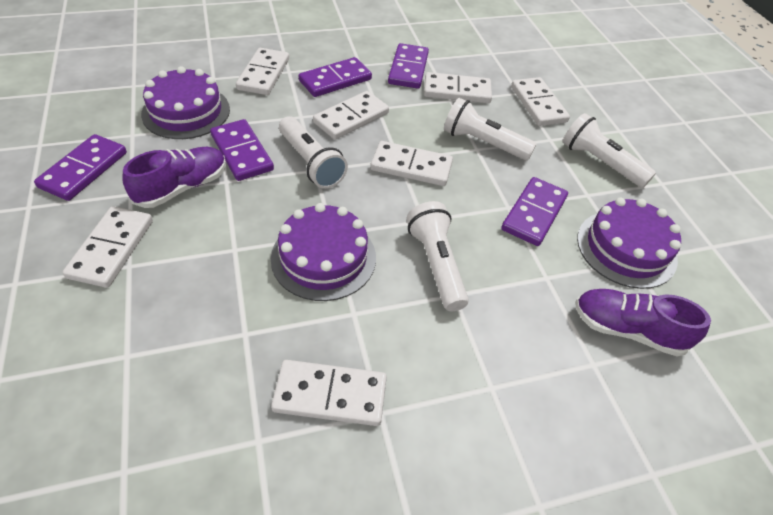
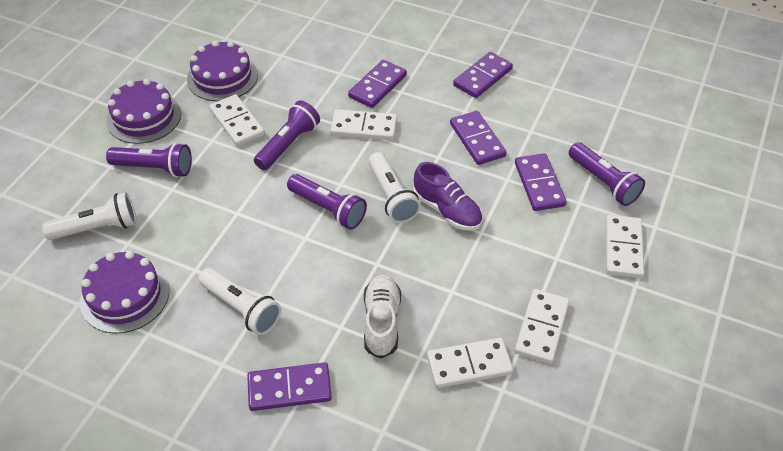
purple flashlight: none = 0 -> [106,143,192,177] [254,100,320,170] [287,174,367,230] [569,142,645,206] = 4
purple shoe: [122,147,226,208] [575,289,711,356] = 2 -> [413,162,482,230] = 1
white domino: [63,206,153,288] [236,48,289,95] [271,360,387,426] [313,91,389,140] [370,141,453,186] [424,72,492,103] [511,77,570,126] = 7 -> [209,94,265,146] [330,109,397,140] [427,338,513,388] [515,289,570,364] [605,215,644,278] = 5
white flashlight: [279,116,348,189] [407,201,469,311] [444,98,537,160] [563,113,656,188] = 4 -> [42,192,136,240] [199,268,281,335] [368,152,421,223] = 3
white shoe: none = 0 -> [364,274,401,359] = 1

